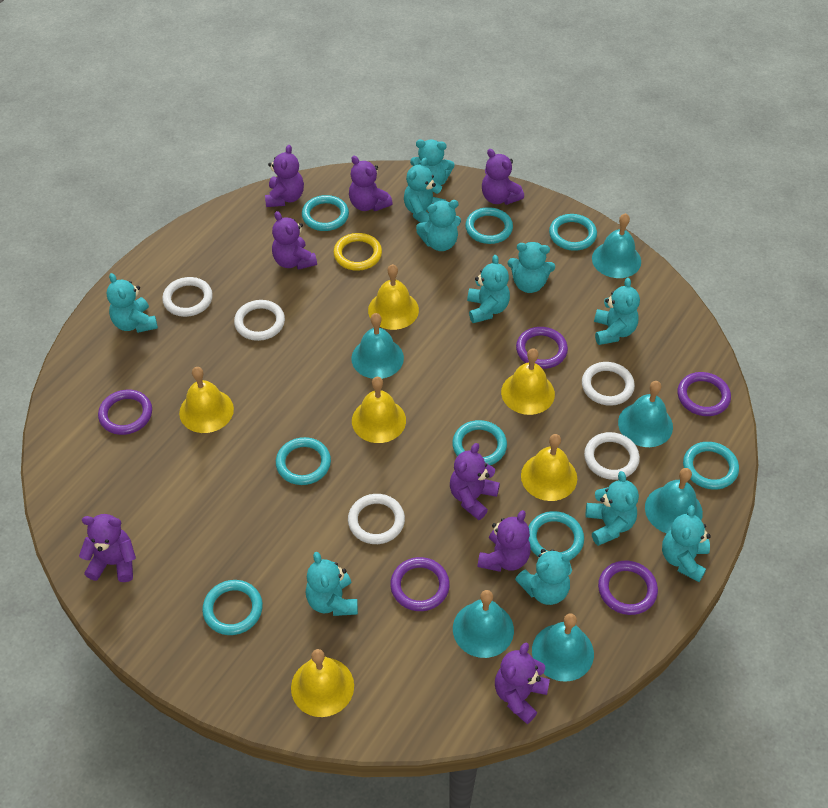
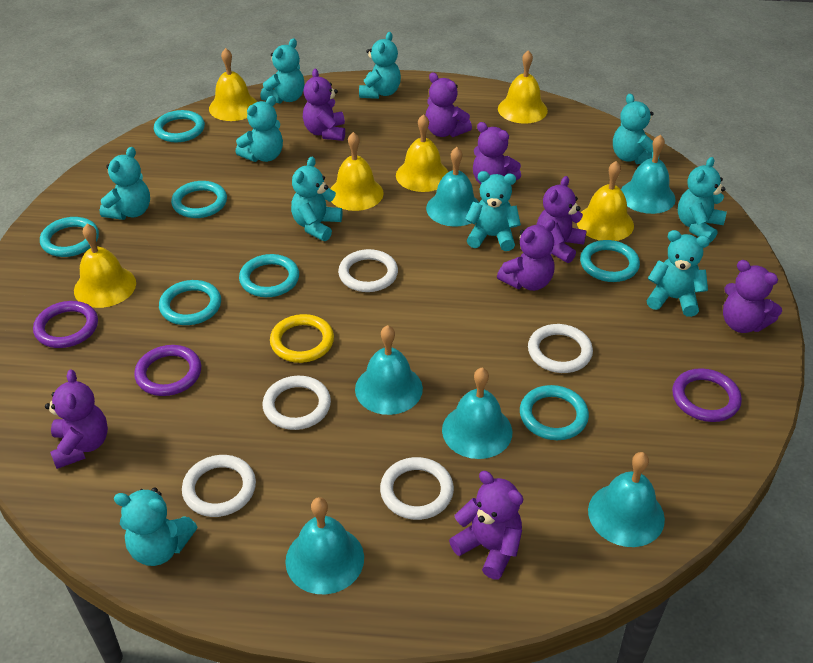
purple ring: [98,390,152,435] [390,557,450,611] [516,327,568,369] [598,561,658,615] [677,372,731,416] = 5 -> [33,301,98,348] [134,345,201,396] [672,368,742,422] = 3
turquoise ring: [202,580,263,635] [276,437,331,485] [302,195,349,231] [452,420,507,465] [465,207,513,244] [528,511,584,559] [549,214,597,251] [683,442,739,490] = 8 -> [40,217,99,257] [154,110,205,142] [159,280,221,325] [171,181,227,218] [239,254,299,297] [520,385,589,440] [580,240,640,282] = 7
turquoise teddy bear: [107,273,158,333] [306,552,358,616] [404,158,446,223] [410,140,455,185] [416,200,461,251] [467,255,510,323] [508,242,555,293] [515,549,573,605] [586,471,639,546] [594,278,640,345] [662,505,711,582] = 11 -> [100,147,150,220] [114,488,197,566] [236,96,283,162] [261,38,305,104] [291,157,342,241] [359,32,401,99] [465,171,521,251] [613,94,659,164] [647,230,710,317] [678,157,727,242] = 10

